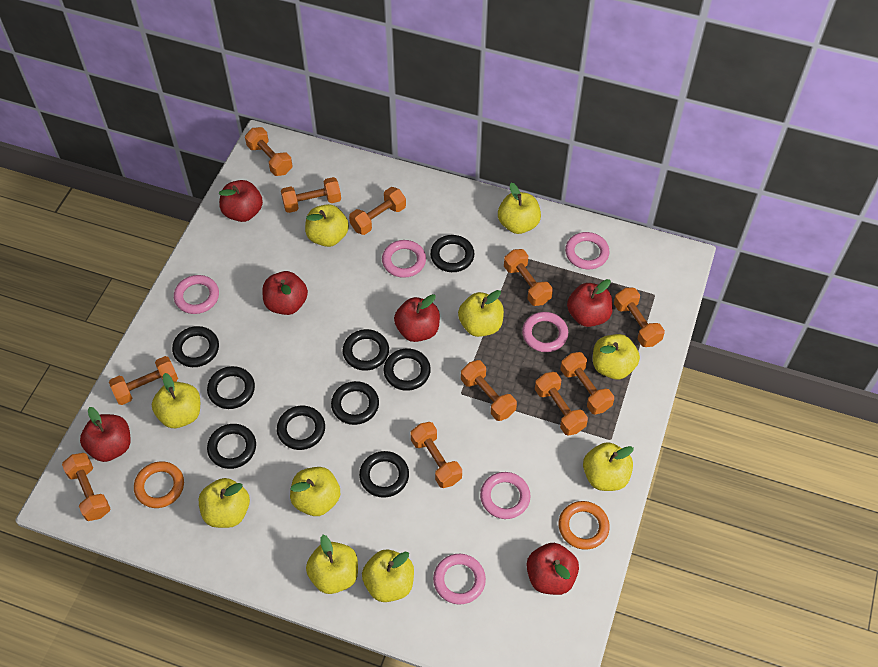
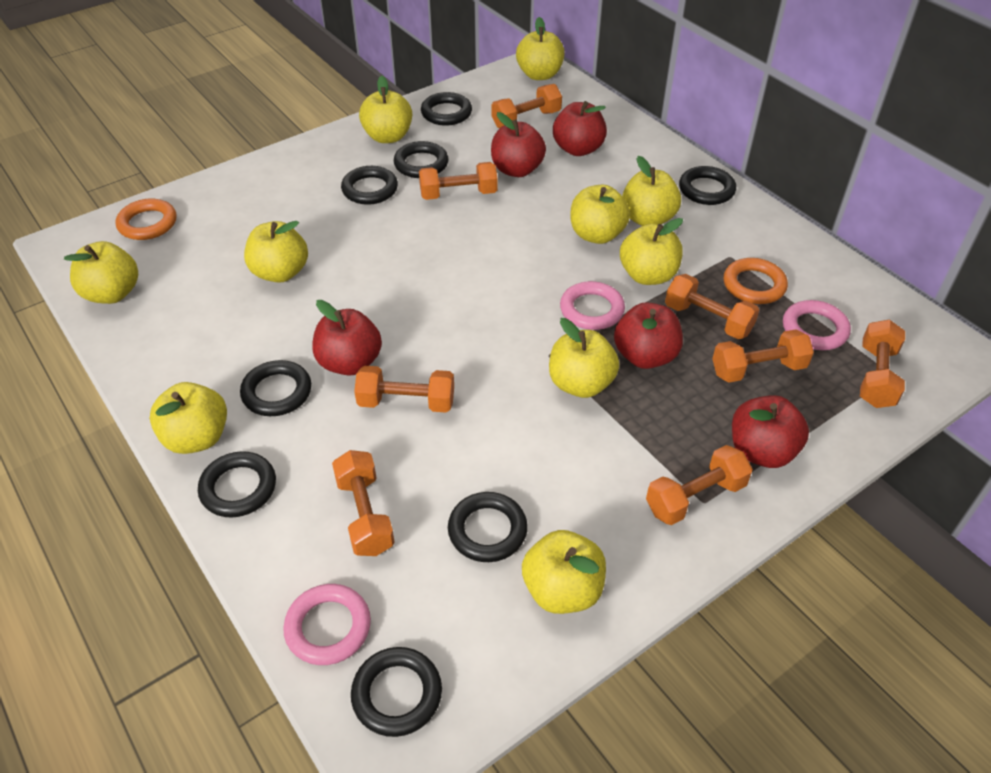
black ring: [172,326,219,367] [207,366,255,409] [207,424,256,469] [277,406,325,450] [331,381,379,425] [343,329,389,371] [359,451,409,498] [384,349,431,391] [430,235,475,272] = 9 -> [198,451,276,517] [240,360,311,416] [341,166,398,205] [351,647,442,737] [394,141,448,178] [421,92,472,126] [448,492,528,562] [679,166,736,205] = 8
orange dumbbell: [62,453,111,521] [109,356,178,405] [245,127,292,176] [281,177,341,213] [349,187,406,235] [411,422,462,488] [461,360,517,421] [504,249,553,306] [535,372,588,436] [561,352,614,415] [614,288,665,347] = 11 -> [332,450,395,556] [354,366,454,413] [419,162,498,200] [492,84,562,129] [646,445,753,525] [665,274,759,339] [712,329,814,383] [860,320,905,408] = 8
pink ring: [174,275,219,314] [382,240,426,278] [433,554,486,604] [480,472,531,519] [522,312,568,352] [565,232,610,269] = 6 -> [283,584,371,665] [560,281,625,330] [783,300,851,350] = 3
red apple: [80,407,131,462] [219,180,263,222] [263,271,308,315] [394,294,440,342] [527,543,579,595] [567,279,613,327] = 6 -> [312,300,382,376] [491,112,546,177] [553,101,607,156] [614,302,683,369] [732,395,809,468] = 5

